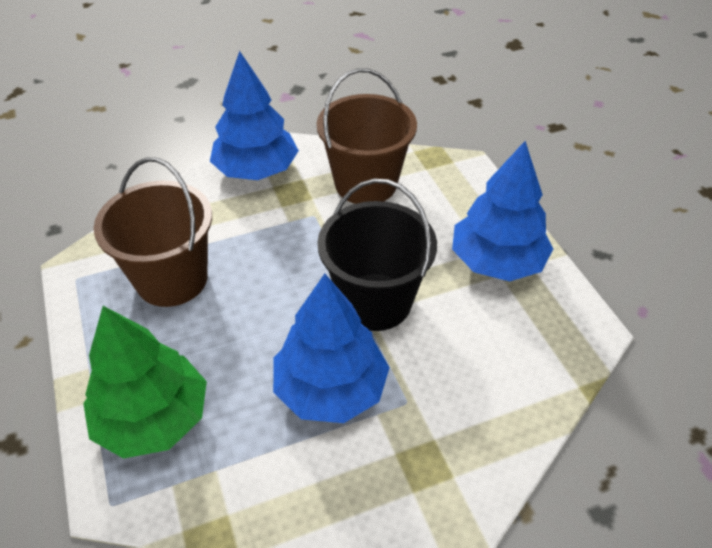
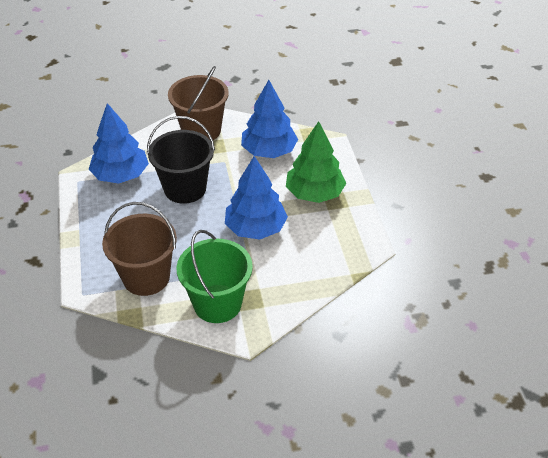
green bucket: none = 0 -> [177,230,253,323] = 1

